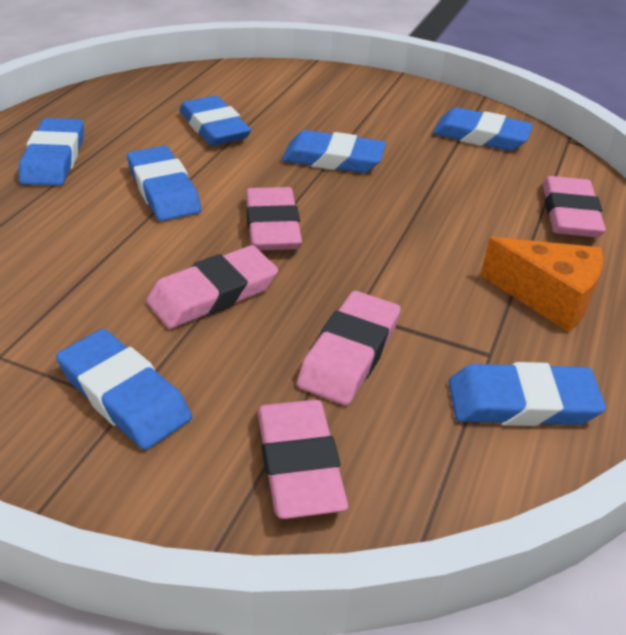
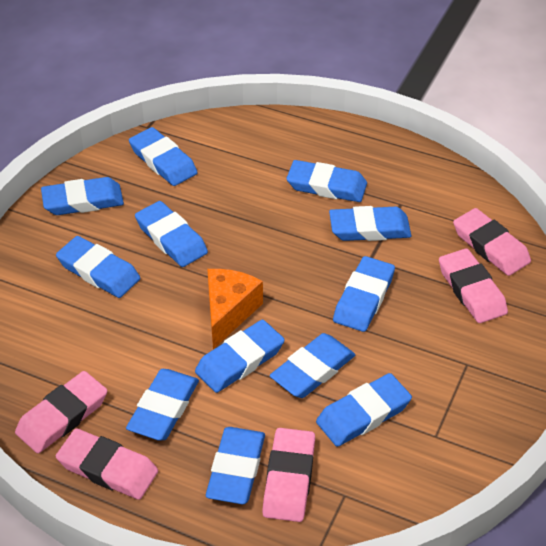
blue eraser: [19,118,84,186] [56,329,192,450] [127,146,201,221] [179,95,251,146] [282,130,386,173] [433,107,533,151] [449,362,606,426] = 7 -> [41,177,124,215] [56,236,140,298] [126,369,199,441] [129,127,198,186] [135,201,208,267] [195,320,285,393] [206,427,265,504] [270,333,355,398] [286,160,367,202] [316,373,412,447] [329,206,411,241] [333,256,395,332] = 12

